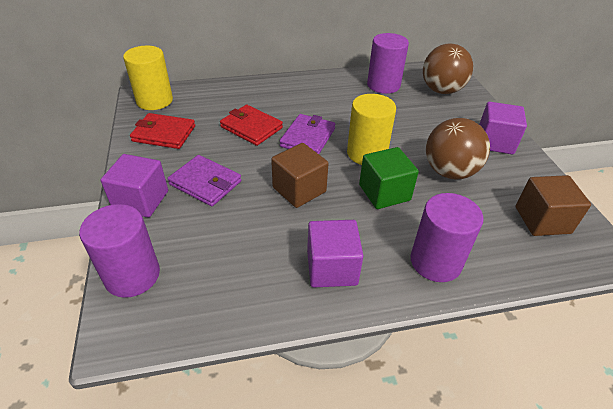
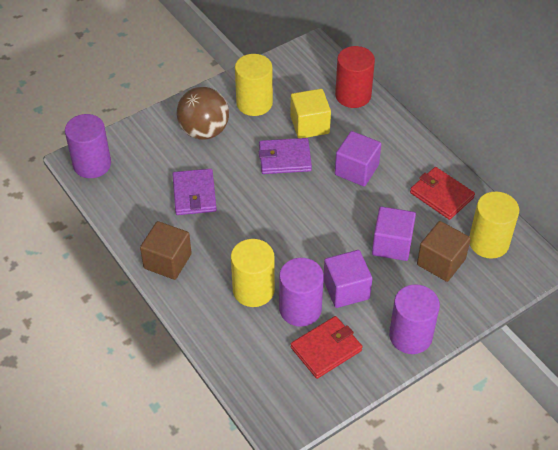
brown ball: [423,43,473,94] [426,118,490,180] = 2 -> [177,87,229,140] = 1
green cube: [359,147,419,209] = 1 -> none = 0
red cylinder: none = 0 -> [335,46,375,108] = 1
yellow cube: none = 0 -> [290,89,331,138] = 1
yellow cylinder: [123,46,173,110] [347,94,396,165] = 2 -> [231,239,275,307] [235,54,273,116] [469,191,519,259] = 3

